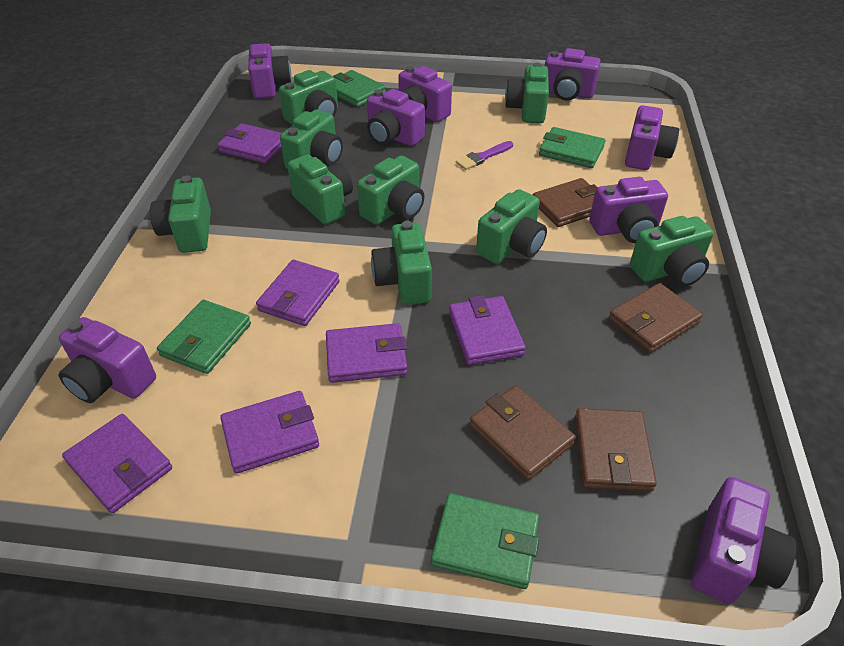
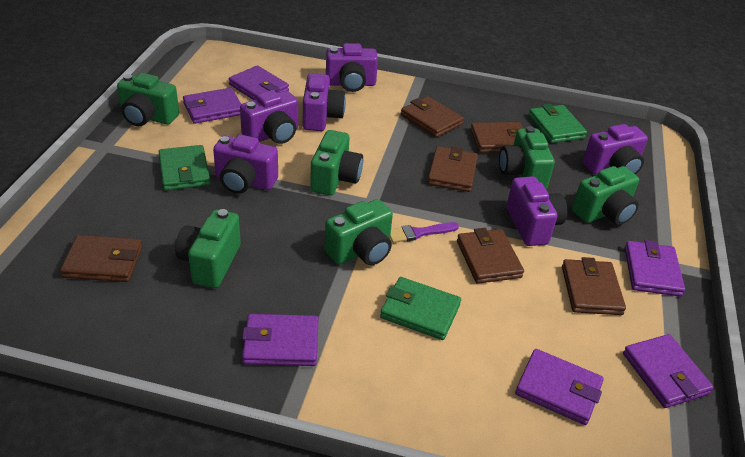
brown wallet: [470,385,576,480] [533,178,598,227] [575,408,657,492] [609,283,703,353] = 4 -> [60,235,142,282] [401,96,464,138] [428,146,478,192] [457,228,524,284] [470,122,523,153] [562,257,626,315] = 6
green camera: [150,176,211,253] [279,70,338,125] [280,110,343,169] [287,155,353,224] [357,156,424,225] [371,221,432,305] [476,189,547,264] [505,63,549,123] [630,216,714,287] = 9 -> [117,73,179,126] [175,209,241,288] [310,130,363,196] [325,199,393,265] [499,126,555,189] [572,166,639,225] = 6
green wallet: [157,300,251,374] [333,70,385,107] [431,493,539,589] [539,127,605,168] = 4 -> [159,145,210,191] [380,277,461,340] [529,104,587,143] = 3
purple camera: [58,317,156,403] [248,43,291,99] [367,89,425,146] [398,66,452,122] [545,48,601,101] [589,177,668,243] [625,105,679,170] [691,477,797,604] = 8 -> [213,134,278,194] [240,90,298,144] [303,73,346,131] [326,43,378,92] [506,176,567,246] [583,124,648,175] = 6

